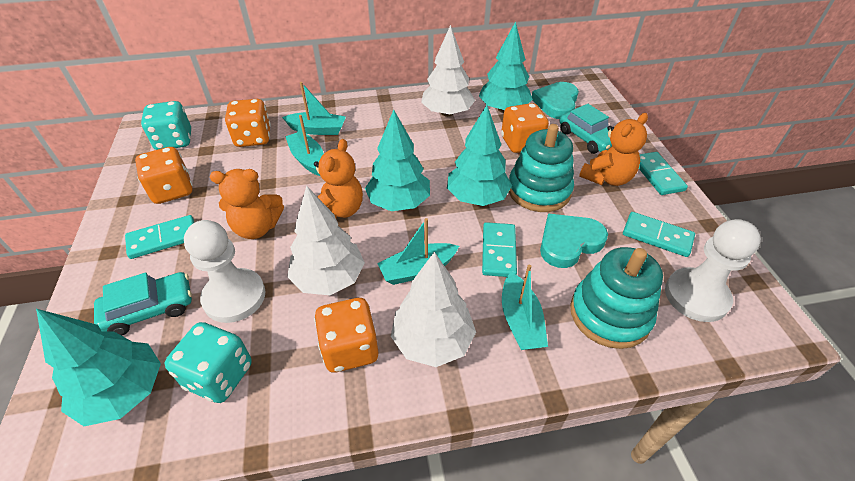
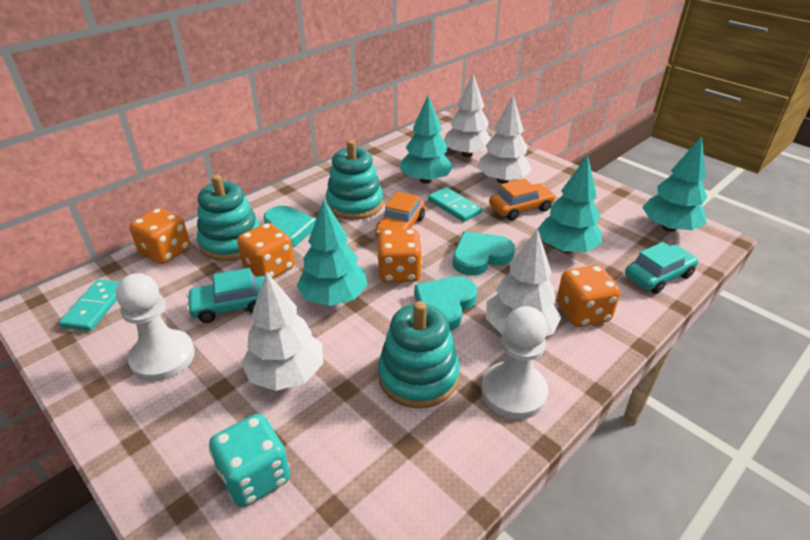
orange car: none = 0 -> [375,192,425,237] [489,178,556,220] = 2
orange teddy bear: [210,169,284,239] [314,139,363,218] [579,113,648,186] = 3 -> none = 0
turquoise boat: [282,82,346,135] [285,115,324,176] [377,218,459,285] [502,265,548,350] = 4 -> none = 0
turquoise dice: [141,101,191,150] [165,322,252,403] = 2 -> [209,414,290,507] = 1
turquoise domino: [125,215,194,259] [482,222,517,277] [623,212,695,257] [639,152,688,195] = 4 -> [59,280,119,331] [428,187,482,222] = 2
turquoise heart: [532,82,579,119] [540,214,608,268] = 2 -> [264,206,316,248] [414,276,477,331] [453,231,515,276] = 3
turquoise stacking toy: [509,124,574,212] [570,247,663,349] = 2 -> [197,175,260,261] [326,140,383,220] [378,301,460,409] = 3
white tree: [287,186,365,295] [391,252,476,367] [421,25,475,117] = 3 -> [241,271,323,391] [444,73,491,157] [478,95,532,184] [486,229,561,336] = 4

